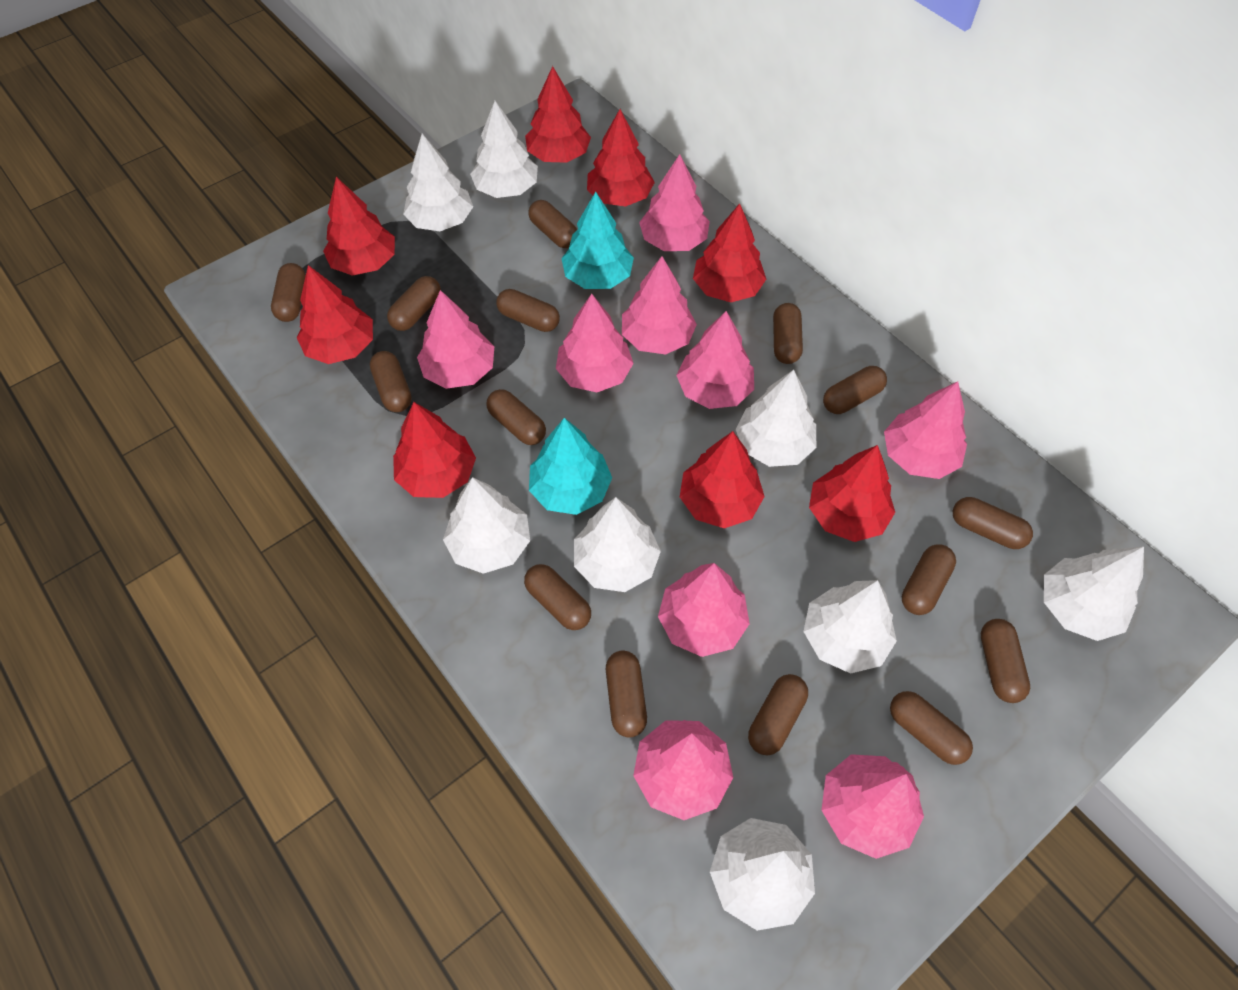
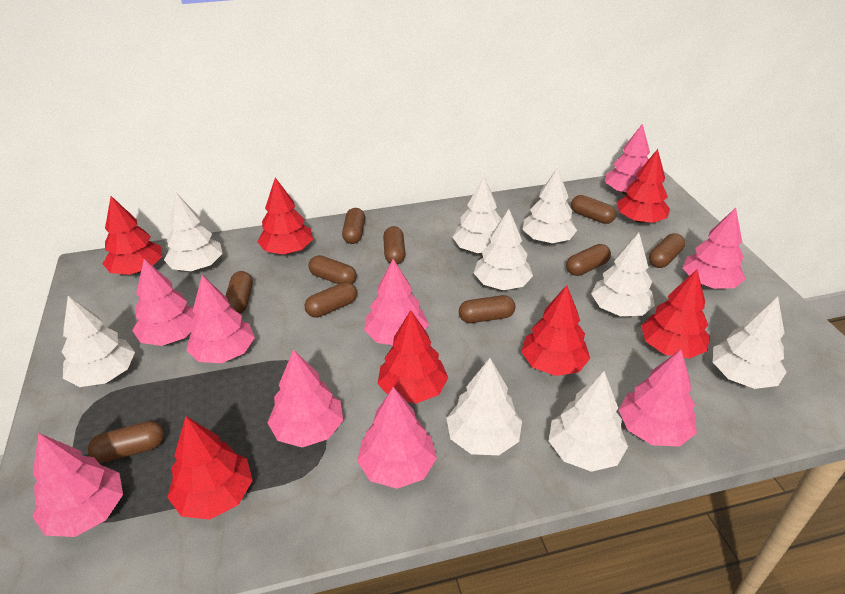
brown capsule: [271,263,306,322] [370,351,412,412] [387,276,441,331] [486,389,546,445] [496,289,560,332] [524,564,591,630] [528,200,577,248] [606,650,647,738] [748,674,808,755] [773,303,803,364] [823,366,887,414] [890,691,973,765] [902,544,956,615] [953,497,1033,549] [981,619,1030,703] = 15 -> [88,421,164,463] [226,271,253,314] [305,282,357,318] [309,255,357,284] [342,208,365,244] [383,226,405,264] [459,295,515,323] [566,244,611,276] [571,195,616,224] [649,233,685,268] = 10
red tree: [297,265,373,364] [323,177,395,276] [393,402,476,498] [525,66,591,163] [587,109,655,207] [680,431,765,528] [693,203,766,302] [809,445,895,542] = 8 -> [103,196,162,275] [167,416,253,520] [258,177,313,254] [378,310,448,404] [521,285,590,376] [617,149,670,223] [641,270,710,359] = 7
turquoise tree: [529,418,612,515] [561,192,634,289] = 2 -> none = 0
white tree: [403,134,473,231] [443,477,530,574] [470,101,538,198] [574,497,661,592] [710,818,815,931] [736,370,816,467] [803,580,897,674] [1044,547,1144,641] = 8 -> [62,296,135,387] [164,193,223,271] [446,358,522,455] [453,177,501,253] [474,209,533,290] [522,167,577,243] [549,371,628,472] [591,233,655,316] [713,297,787,389] = 9

